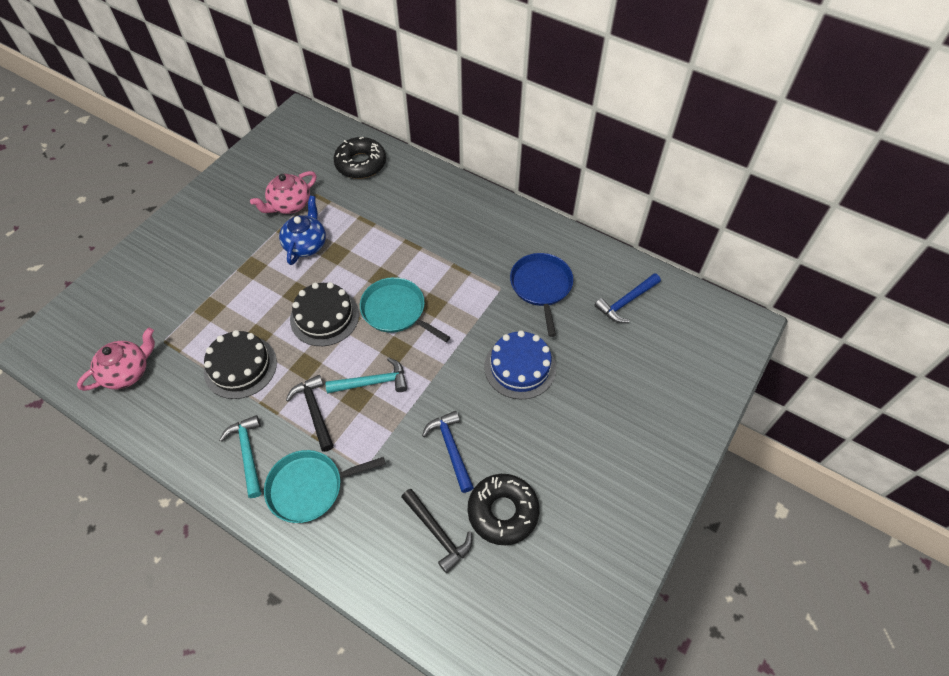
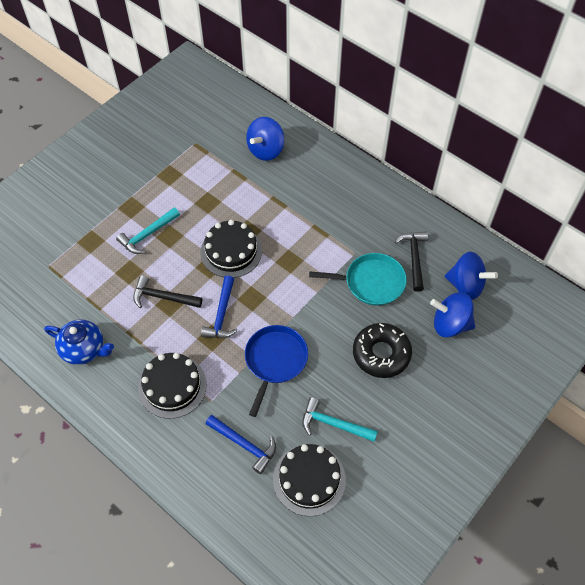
black cake: [204,330,277,399] [290,282,359,346] = 2 -> [138,353,207,419] [200,220,262,278] [273,444,346,516] = 3
black donut: [334,137,386,179] [468,474,540,545] = 2 -> [353,323,412,378] = 1
blue cake: [484,330,556,400] = 1 -> none = 0
blue spinning top: none = 0 -> [246,117,285,161] [430,292,475,338] [445,252,498,300] = 3
pink teapot: [77,328,155,391] [250,171,316,214] = 2 -> none = 0
turquoise pan: [264,450,385,523] [360,277,450,342] = 2 -> [309,253,407,306] = 1

